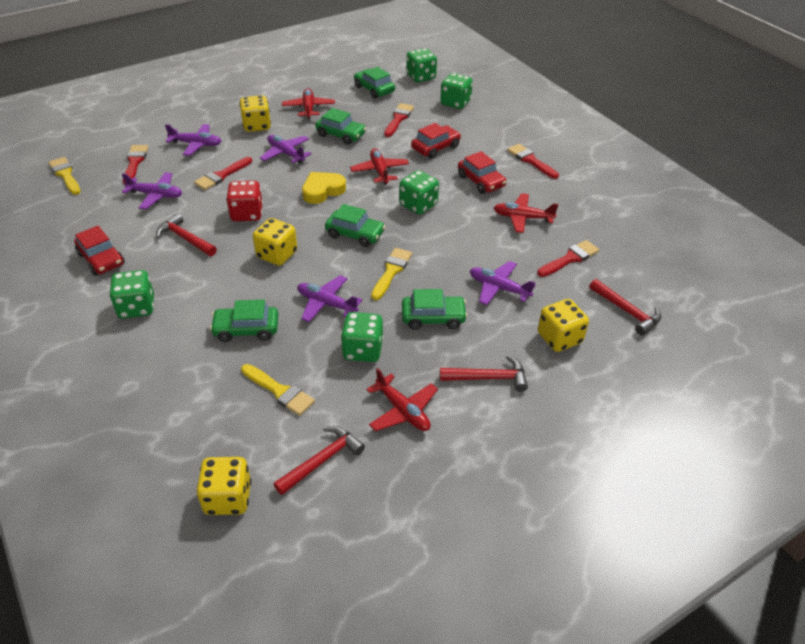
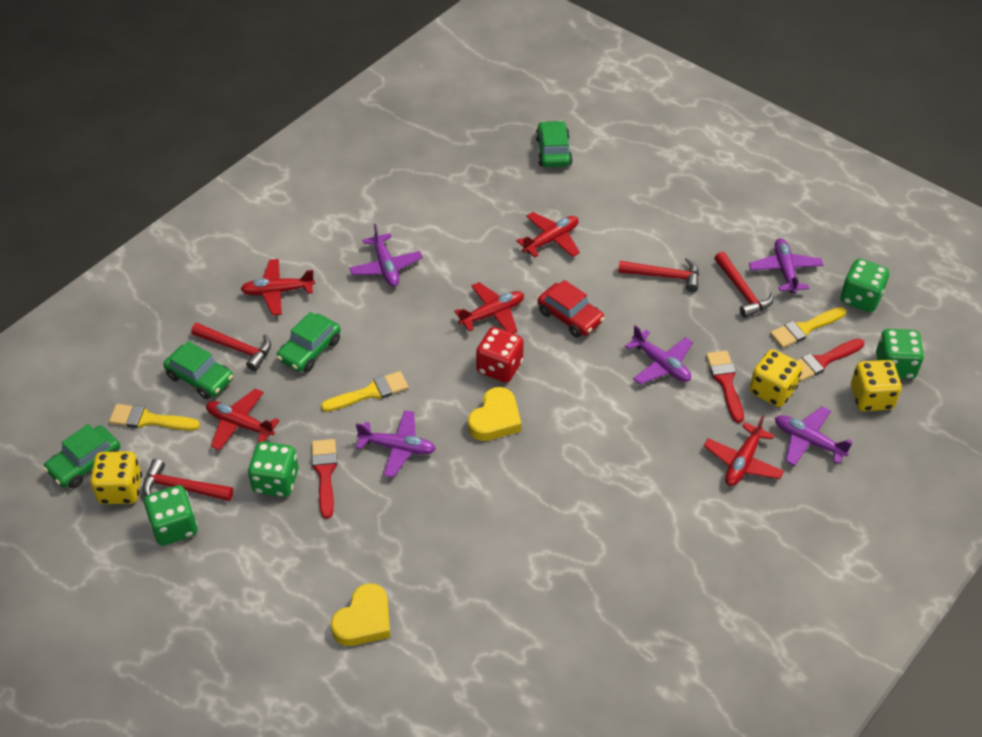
green car: [210,300,278,342] [315,108,366,145] [325,204,386,247] [354,67,395,99] [402,289,467,330] = 5 -> [43,424,120,489] [163,341,233,399] [277,312,341,372] [536,121,572,167] = 4
green dice: [109,270,154,319] [341,312,384,362] [399,170,439,215] [406,48,437,82] [440,73,473,109] = 5 -> [144,485,198,546] [248,442,299,497] [840,259,889,312] [876,329,924,379] = 4
red brush: [123,145,148,184] [194,157,252,190] [384,103,414,137] [507,144,559,179] [537,240,599,277] = 5 -> [312,439,337,519] [706,351,744,423] [797,338,864,382] = 3
red car: [74,226,125,276] [411,123,461,159] [458,151,507,194] = 3 -> [538,280,605,338] = 1
red plane: [282,88,335,120] [350,148,409,185] [367,368,438,431] [494,193,558,233] = 4 -> [206,389,280,451] [241,259,315,316] [454,282,524,334] [516,212,580,257] [704,416,784,486] = 5
yellow dice: [197,457,251,515] [239,95,271,132] [253,218,297,266] [538,299,589,352] = 4 -> [90,451,142,504] [749,349,802,407] [851,360,902,411] = 3
yellow heart: [302,172,346,204] = 1 -> [331,583,390,646] [468,387,521,441] = 2

